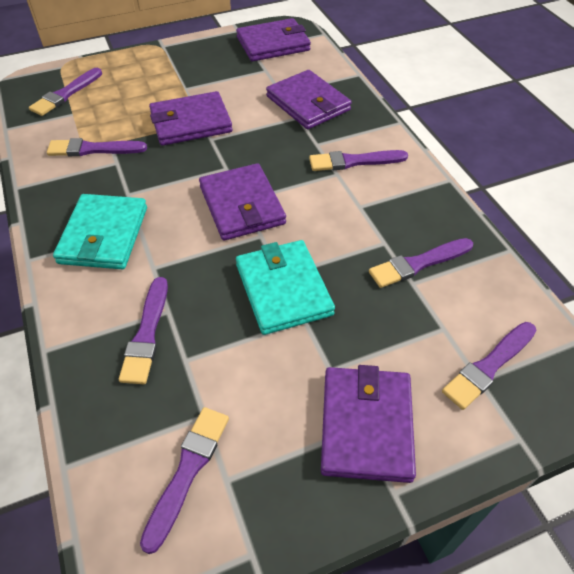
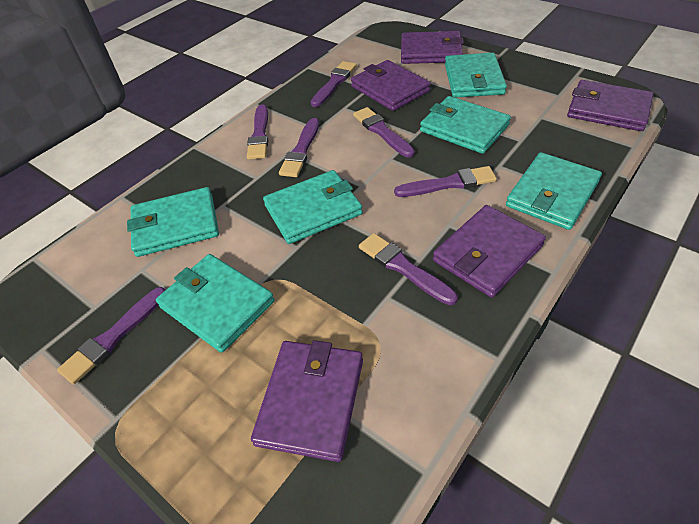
turquoise wallet: [53,194,147,269] [236,240,335,335] = 2 -> [127,187,219,257] [156,254,275,353] [263,170,363,244] [420,96,511,154] [445,53,507,98] [506,152,602,230] = 6

